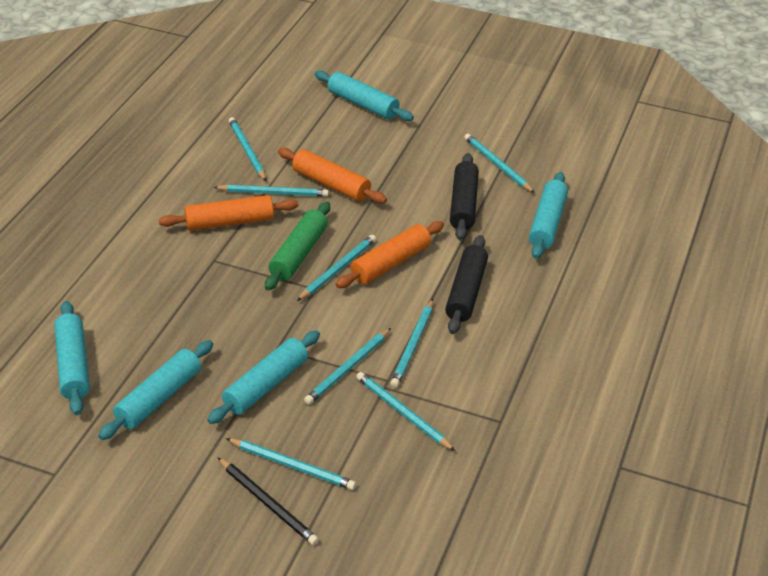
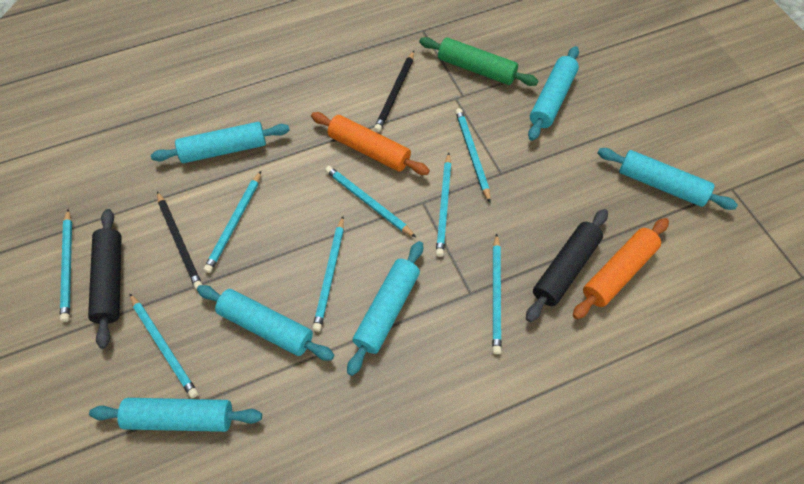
black pencil: [217,457,319,545] = 1 -> [157,191,203,290] [374,51,414,132] = 2
orange rolling pin: [159,195,299,231] [278,148,387,204] [336,221,444,288] = 3 -> [311,112,430,175] [573,218,669,319] = 2
turquoise rolling pin: [54,301,90,415] [98,340,213,440] [207,330,320,424] [315,70,414,121] [529,172,568,259] = 5 -> [89,398,262,432] [151,122,290,163] [197,285,334,361] [347,241,423,376] [528,46,579,141] [597,148,738,210] = 6

